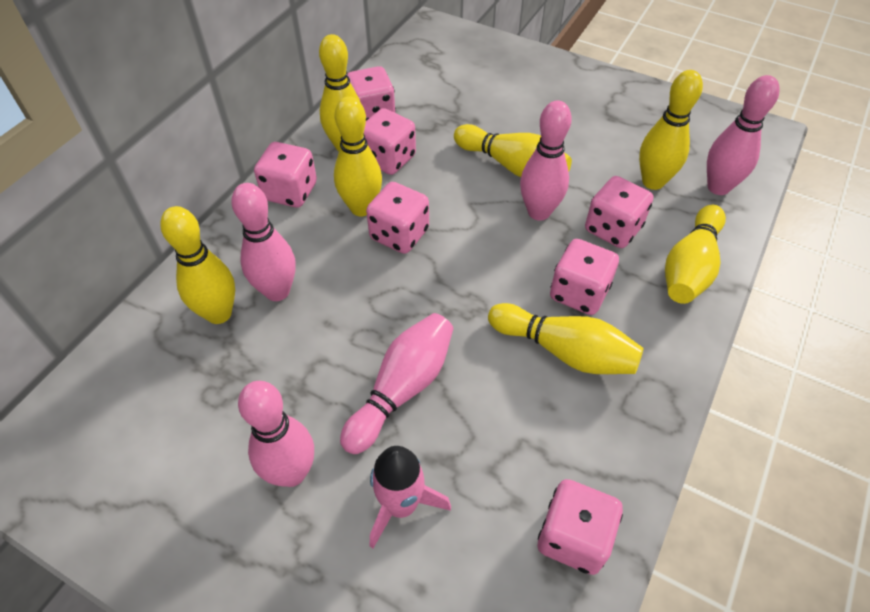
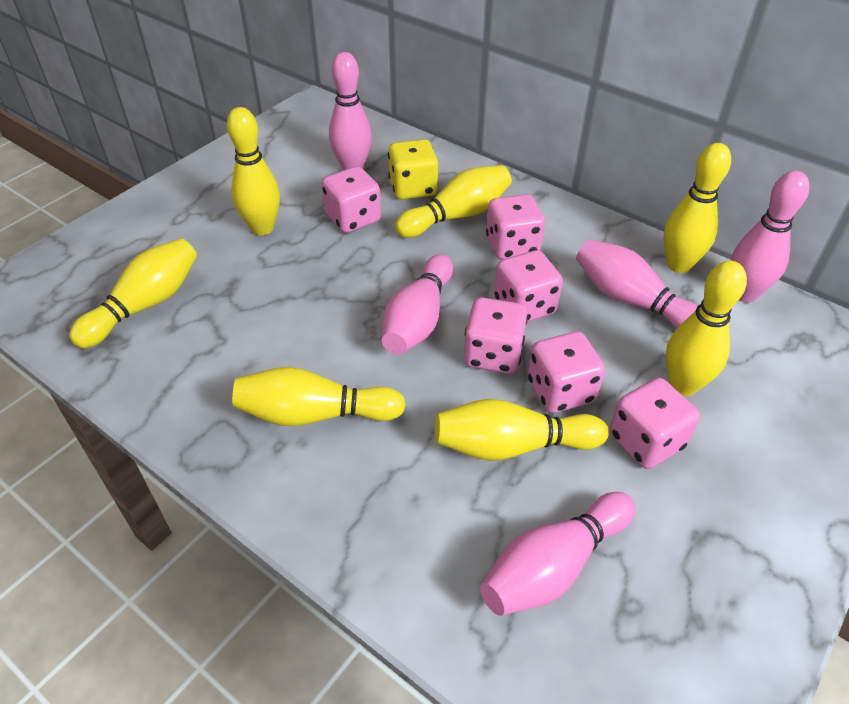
pink dice: [254,142,317,208] [347,66,396,121] [364,108,416,175] [366,182,429,254] [538,479,623,575] [550,239,619,315] [585,176,653,248] = 7 -> [322,166,381,233] [464,297,528,374] [486,194,545,260] [494,250,563,322] [528,331,605,413] [610,378,700,469] = 6
pink rocket: [370,446,451,548] = 1 -> none = 0
yellow dice: none = 0 -> [388,139,438,200] = 1

